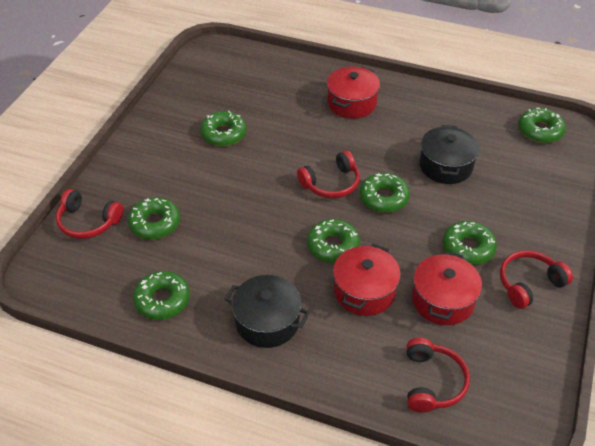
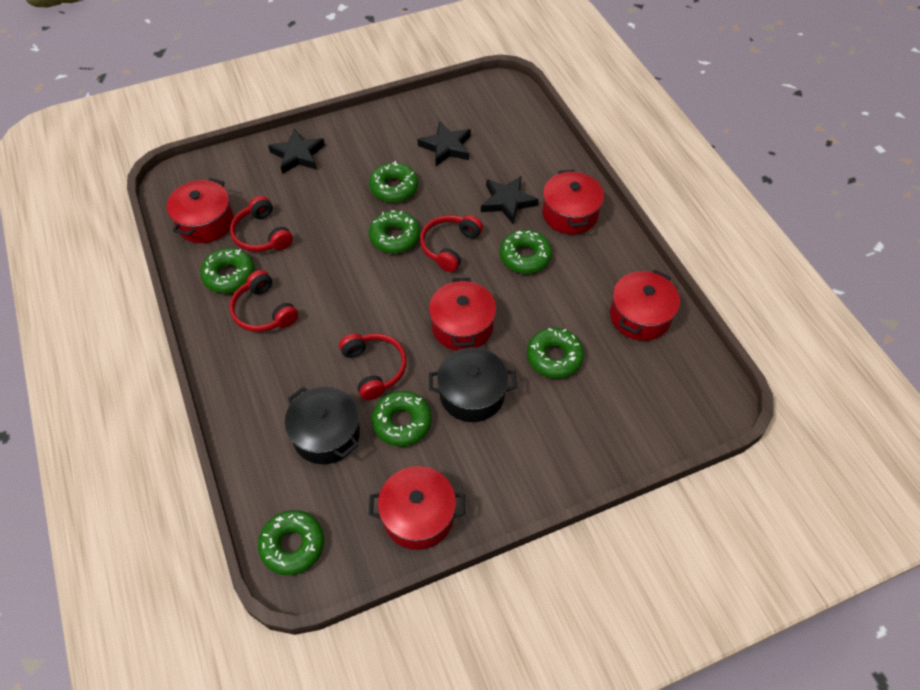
black star: none = 0 -> [268,129,325,174] [418,121,471,166] [481,176,539,224] = 3
red pot: [327,67,380,119] [333,244,401,316] [412,251,482,325] = 3 -> [167,178,234,243] [369,466,465,550] [429,278,496,351] [542,170,604,234] [610,270,680,341] = 5

